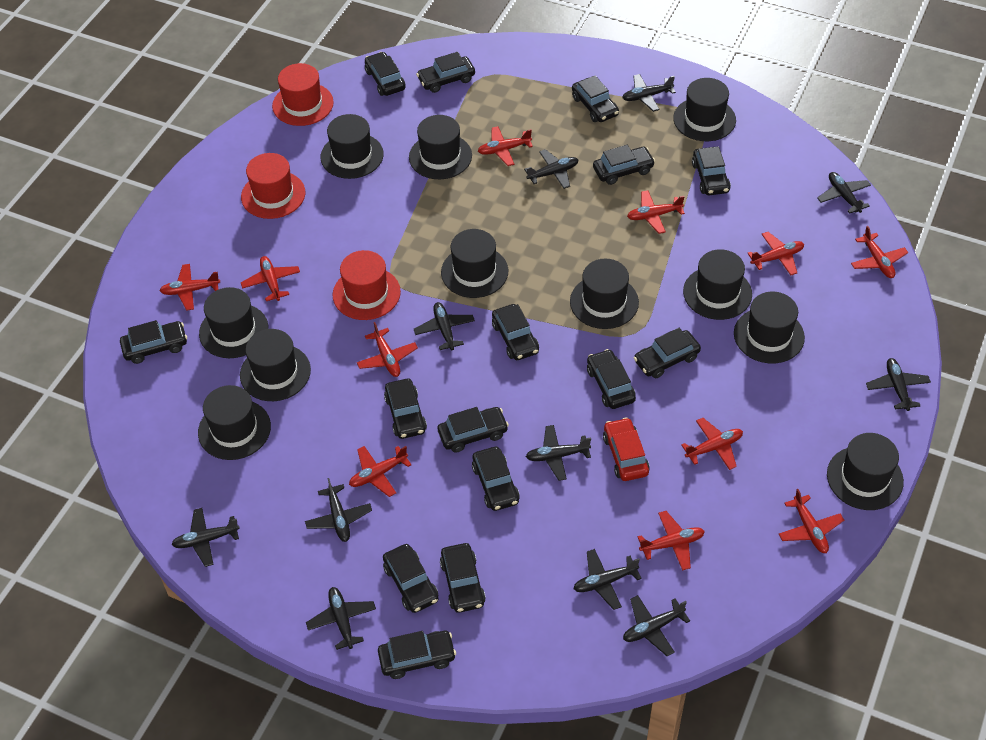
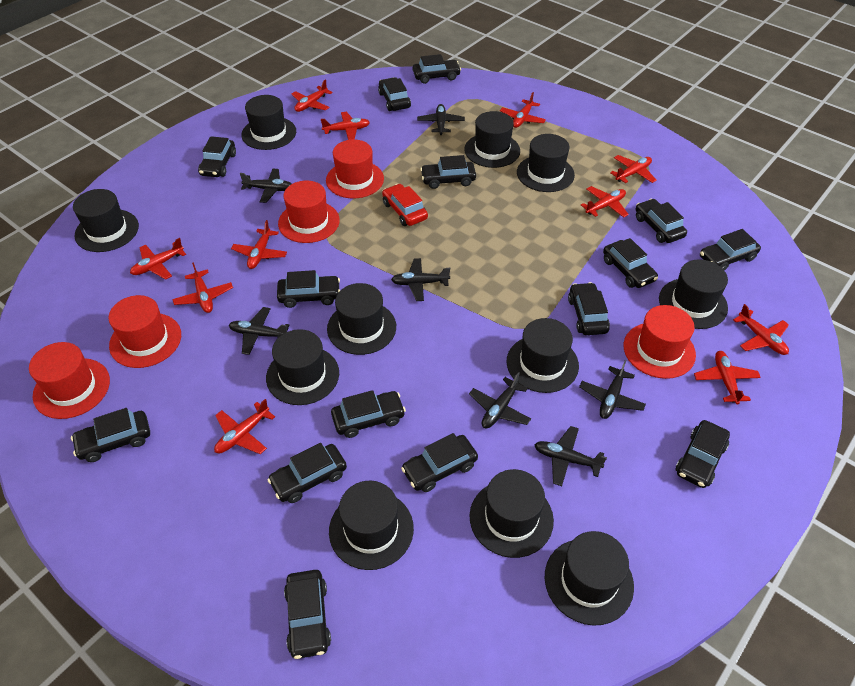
black plane: [171,508,240,567] [305,478,372,542] [306,587,376,650] [414,302,475,350] [524,149,578,189] [526,425,591,481] [573,549,642,610] [622,74,676,112] [623,595,690,656] [817,172,871,214] [866,358,931,411] = 11 -> [229,307,290,355] [240,169,292,203] [391,258,450,301] [417,104,465,135] [469,372,531,428] [534,426,607,486] [579,360,646,419] = 7
red hat: [241,153,305,219] [272,63,334,126] [332,250,401,320] = 3 -> [29,342,110,419] [109,295,181,368] [278,180,340,243] [326,139,384,198] [623,305,696,379] = 5

